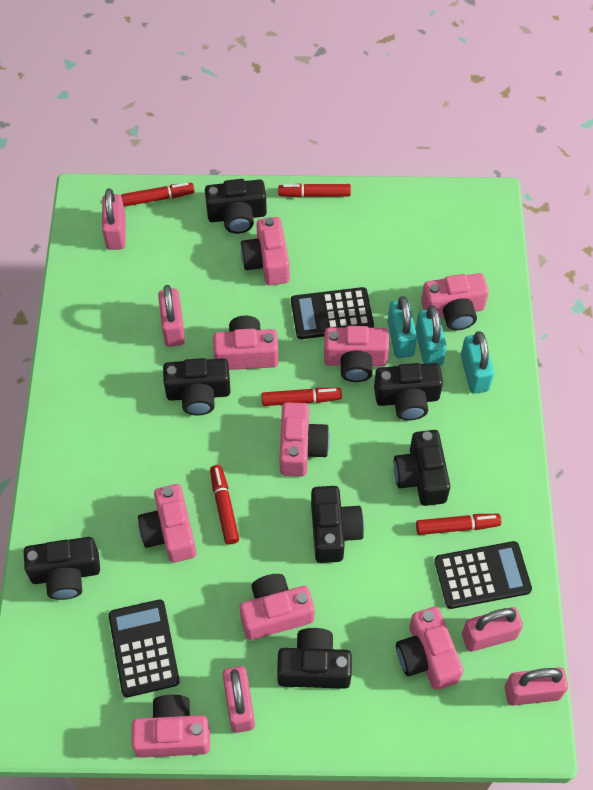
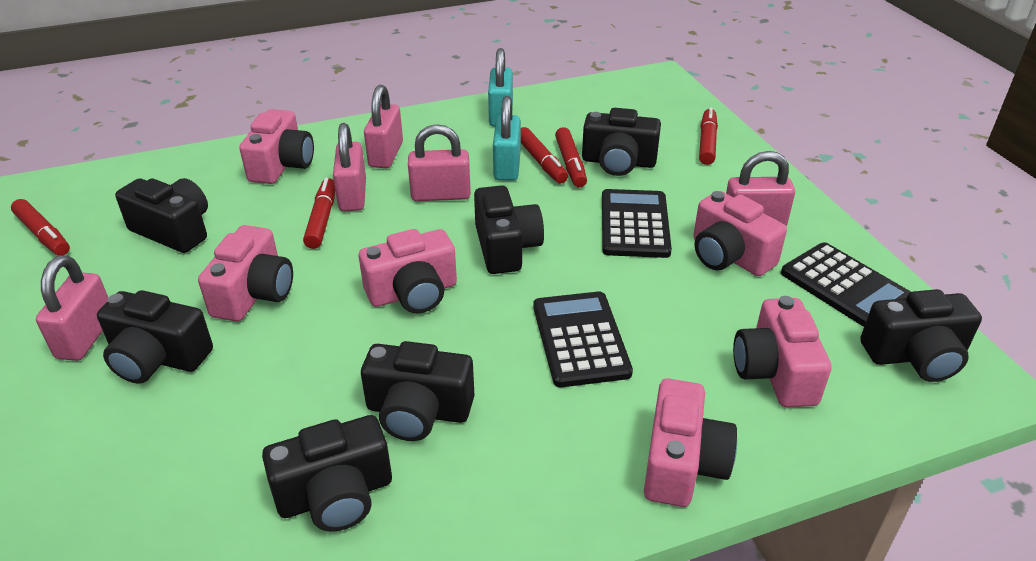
pink camera: [131,695,210,758] [138,484,196,563] [213,316,279,370] [240,574,315,640] [241,217,290,285] [279,402,330,476] [324,326,389,382] [396,607,463,690] [421,273,489,331] = 9 -> [198,225,293,322] [239,109,314,184] [359,229,457,313] [644,378,737,507] [693,191,787,276] [733,296,832,407] = 6
turquoise padlock: [388,296,417,358] [416,305,447,366] [461,331,494,394] = 3 -> [488,48,513,127] [493,96,521,181] = 2

